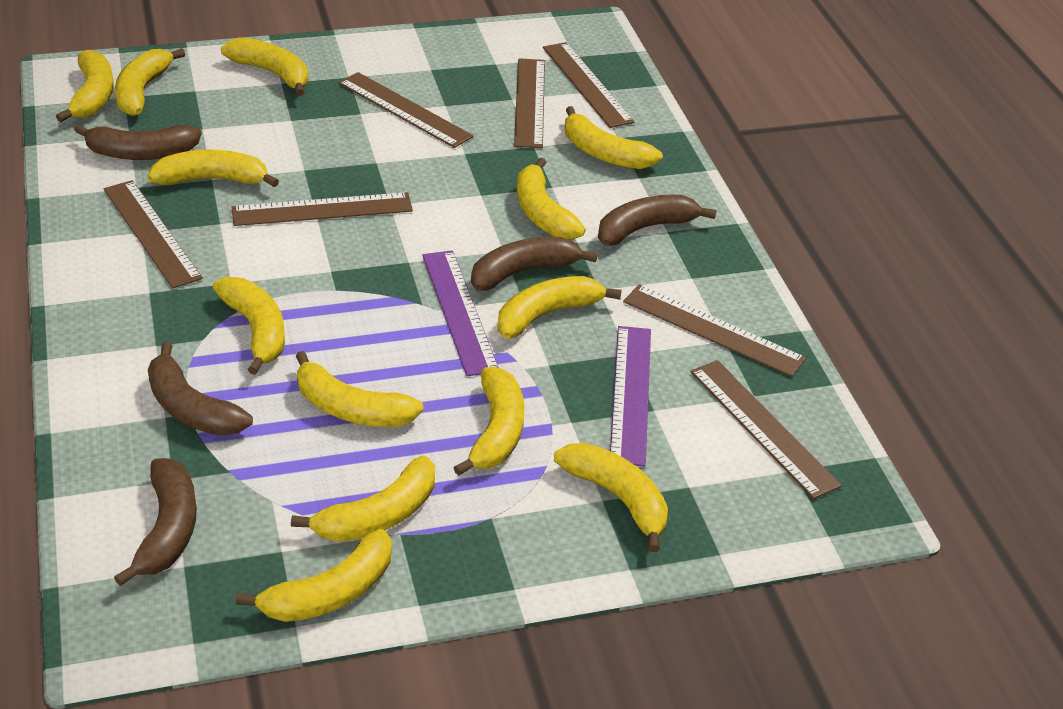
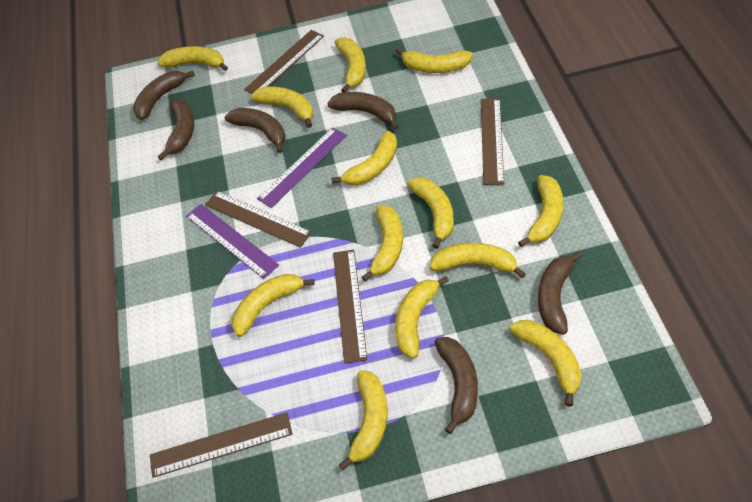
brown banana: [74,124,202,160] [114,458,197,586] [148,342,253,436] [471,237,598,291] [598,194,716,246] = 5 -> [133,71,195,120] [158,99,194,160] [225,108,285,153] [327,92,399,130] [434,337,478,434] [538,251,583,335] = 6
brown ruler: [104,180,203,289] [231,192,413,226] [338,72,474,148] [514,58,545,148] [543,42,634,128] [623,284,806,377] [690,360,842,499] = 7 -> [150,412,292,478] [205,191,312,248] [244,30,324,94] [333,250,367,364] [481,98,504,185] = 5

